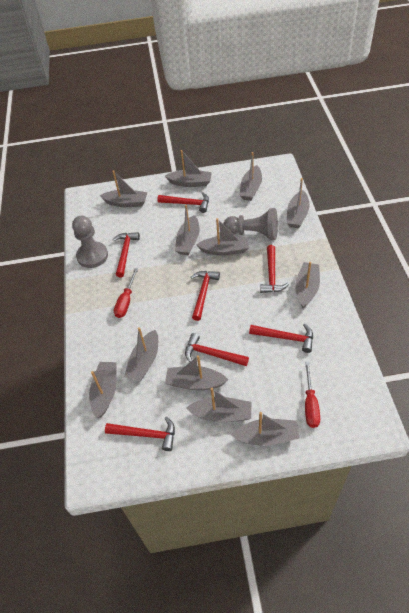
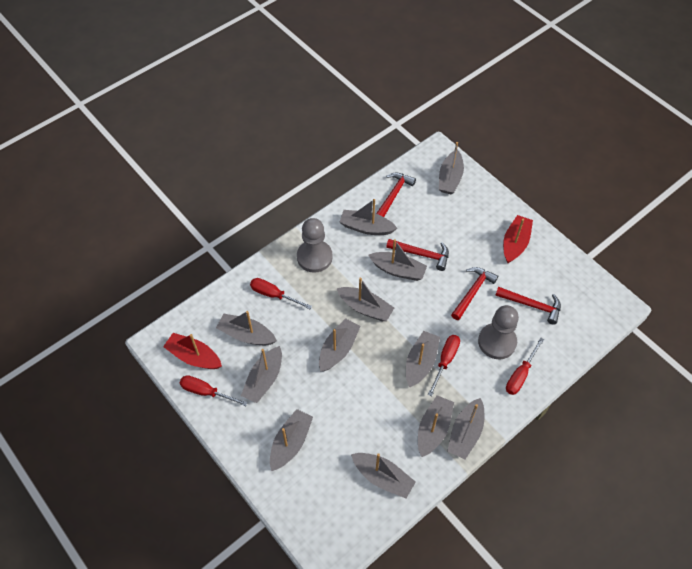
red boat: none = 0 -> [163,333,222,369] [503,215,533,263] = 2
red hammer: [105,417,175,451] [112,232,140,277] [157,192,209,213] [185,333,249,366] [191,271,220,321] [249,324,313,353] [260,245,289,293] = 7 -> [376,172,416,217] [386,239,449,271] [451,267,498,320] [495,287,561,325] = 4
red screwdriver: [114,268,138,318] [305,362,320,428] = 2 -> [180,375,248,406] [250,278,312,309] [428,335,460,396] [506,338,544,395] = 4

